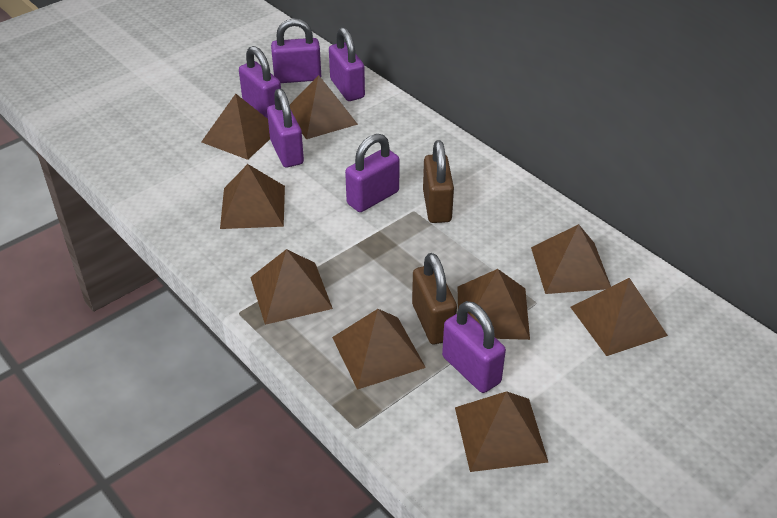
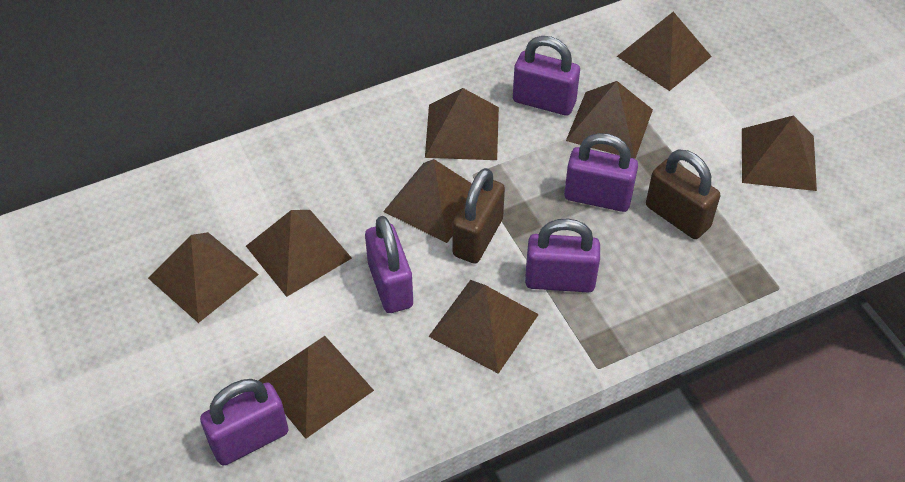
purple padlock: [239,46,281,119] [267,89,304,167] [271,18,321,83] [329,27,365,101] [345,134,400,212] [442,301,506,393] = 6 -> [200,379,289,466] [365,216,413,313] [513,36,580,116] [525,219,600,293] [564,133,638,212] = 5

